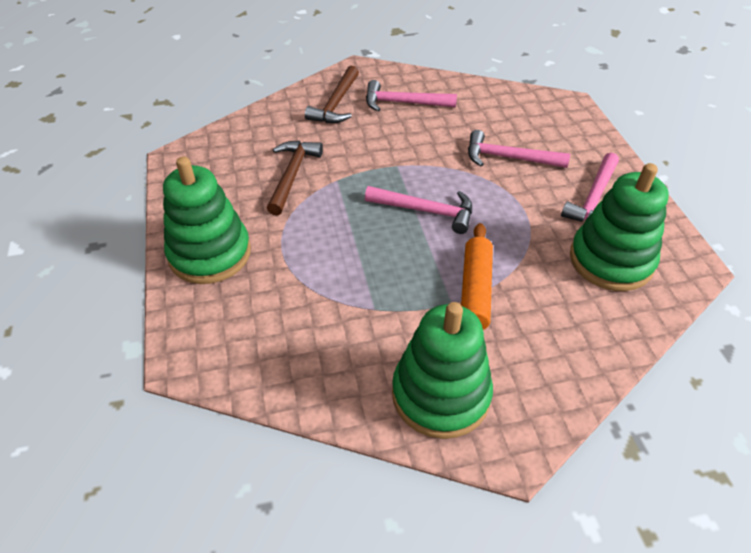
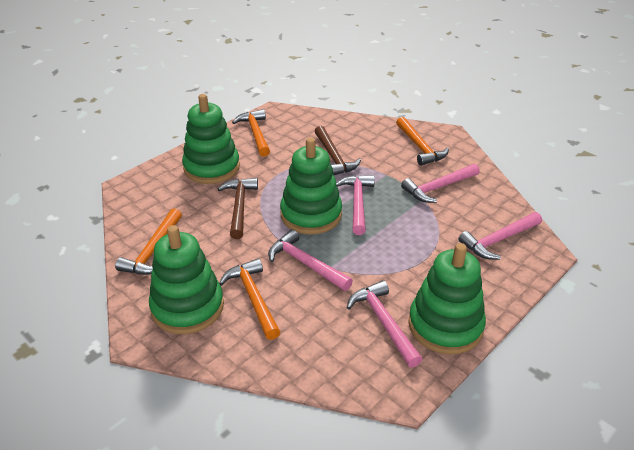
green stacking toy: [163,157,251,284] [392,302,493,439] [570,163,669,291] = 3 -> [149,225,224,334] [182,94,240,184] [280,137,342,234] [408,243,486,354] = 4
orange hammer: none = 0 -> [115,208,182,275] [219,258,280,340] [232,109,270,157] [396,117,449,166] = 4
orange rolling pin: [461,223,493,330] = 1 -> none = 0
pink hammer: [365,186,472,234] [366,80,457,112] [468,130,570,168] [561,153,619,222] = 4 -> [268,229,353,291] [336,175,375,235] [347,280,423,368] [401,164,480,203] [458,212,542,259] = 5

